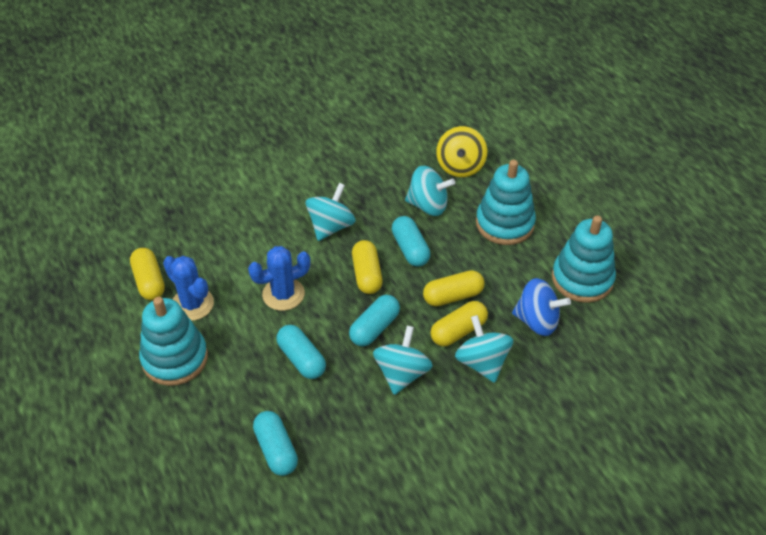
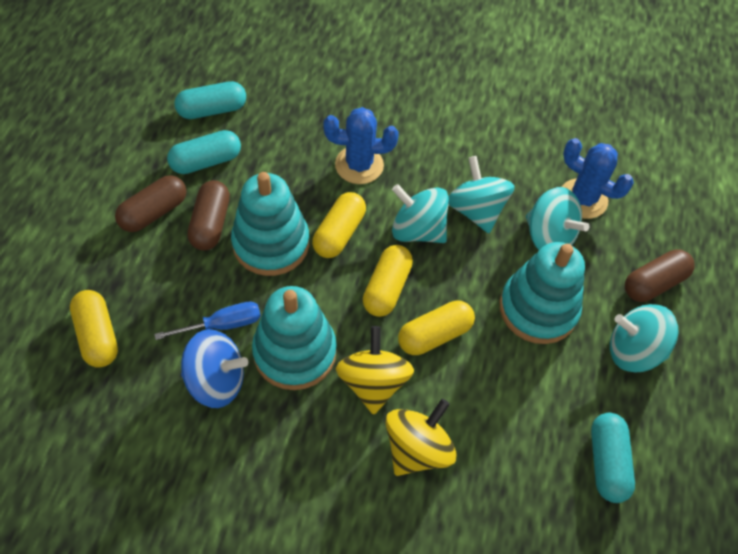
blue screwdriver: none = 0 -> [154,302,261,340] = 1
brown capsule: none = 0 -> [115,175,187,232] [187,180,230,251] [625,249,695,302] = 3
turquoise capsule: [253,411,298,476] [276,325,326,379] [349,295,400,346] [392,216,430,266] = 4 -> [167,130,241,174] [174,81,246,119] [591,413,635,503] = 3
yellow spinning top: [436,126,487,177] = 1 -> [336,326,414,415] [385,399,457,476] = 2

